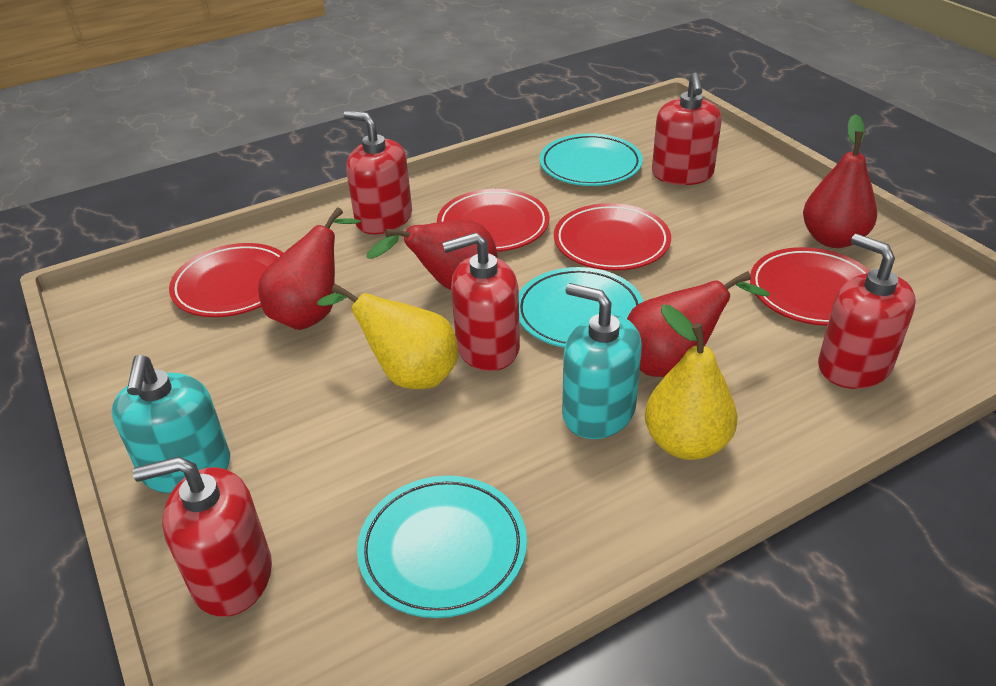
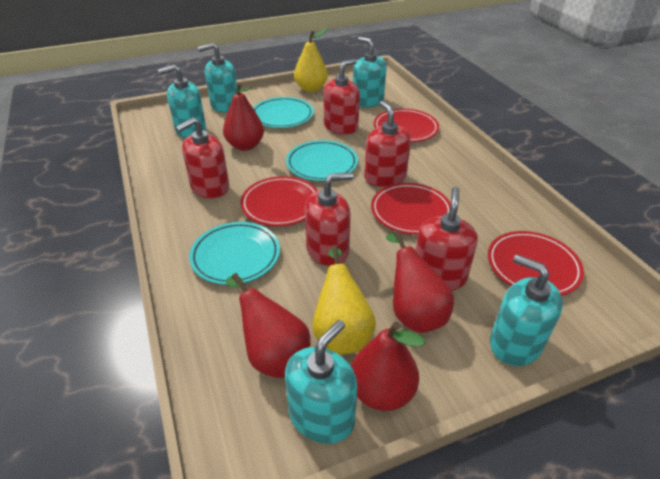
turquoise soap dispenser: [112,355,230,494] [562,283,642,439] = 2 -> [158,65,206,138] [198,43,237,112] [285,320,357,444] [353,37,387,108] [490,254,563,366] = 5

